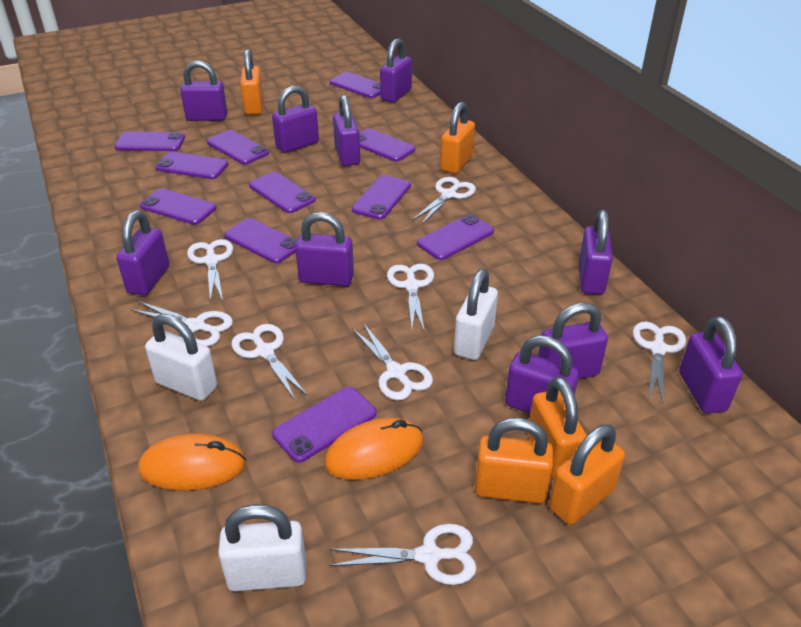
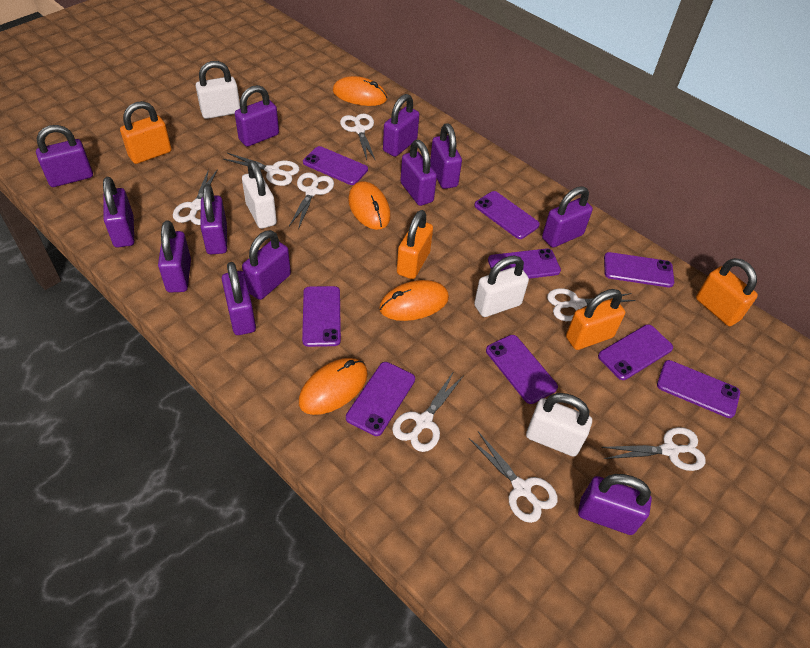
orange mouse: [138,434,246,490] [324,418,424,480] = 2 -> [299,358,368,415] [333,76,387,106] [348,181,391,230] [379,280,449,321] = 4
orange padlock: [240,49,263,115] [440,102,475,174] [475,418,553,503] [528,376,586,480] [549,424,625,525] = 5 -> [120,101,171,164] [397,210,433,279] [566,289,625,350] [696,258,758,326] = 4
purple padlock: [116,210,169,296] [180,60,228,121] [272,85,319,153] [295,212,354,286] [333,95,360,166] [380,38,412,102] [505,335,579,413] [538,303,608,379] [579,210,613,295] [679,316,742,414] = 10 -> [36,125,93,187] [103,177,134,247] [158,220,191,292] [200,184,227,254] [222,262,256,335] [235,85,279,147] [242,230,291,300] [383,94,419,157] [400,140,437,206] [430,123,462,189] [542,186,593,247] [578,474,652,535] = 12
purple phone: [114,132,185,151] [140,188,217,225] [155,152,229,179] [207,130,269,165] [224,218,297,263] [249,172,316,213] [272,387,377,463] [330,72,380,98] [352,175,411,220] [359,128,415,162] [417,214,494,260] = 11 -> [302,286,341,347] [303,146,368,185] [346,362,415,436] [474,191,540,239] [486,335,558,404] [488,249,561,279] [598,324,673,380] [604,252,674,287] [657,360,740,418] = 9
white padlock: [145,314,217,401] [218,504,306,591] [454,269,498,360] = 3 -> [196,61,240,119] [242,160,277,229] [474,256,529,317] [526,393,592,457] = 4

